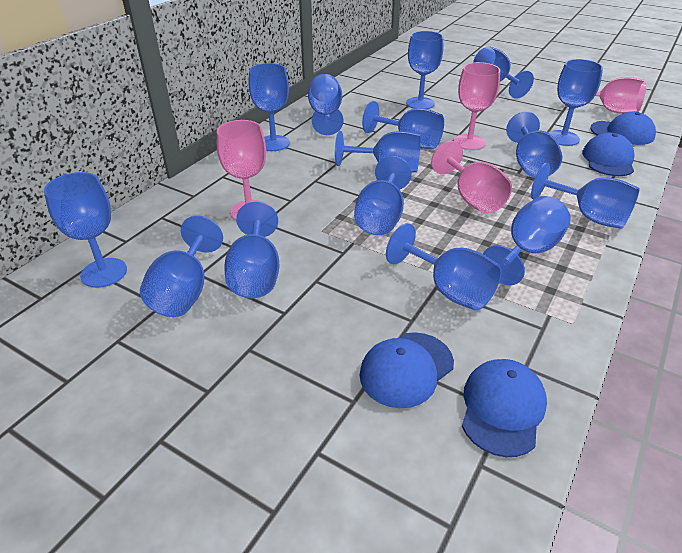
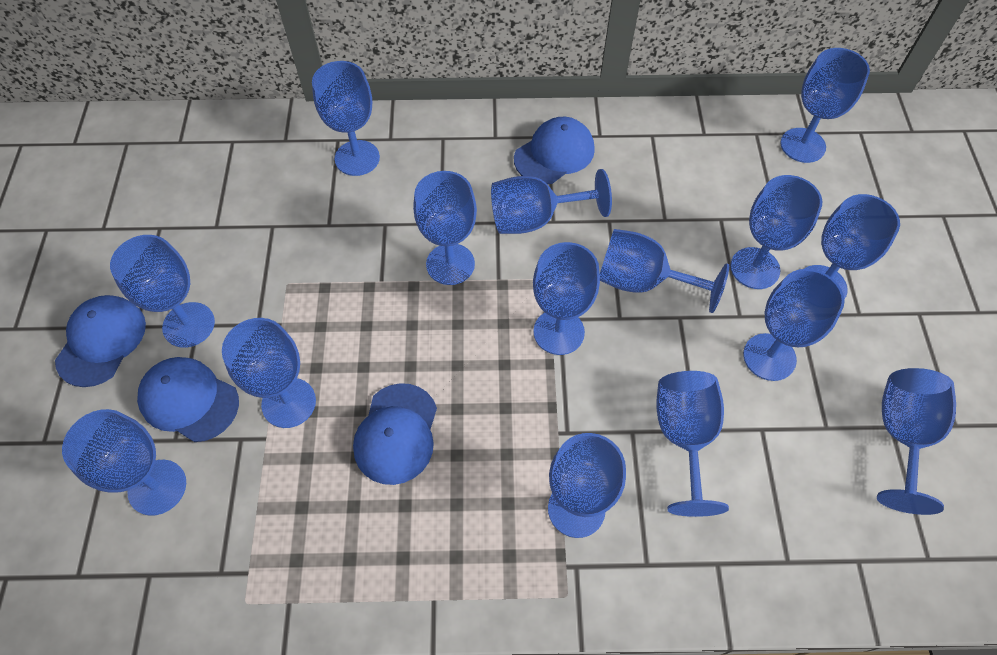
pink goblet: [217,120,266,220] [431,141,512,214] [453,62,500,150] [565,77,646,113] = 4 -> none = 0

